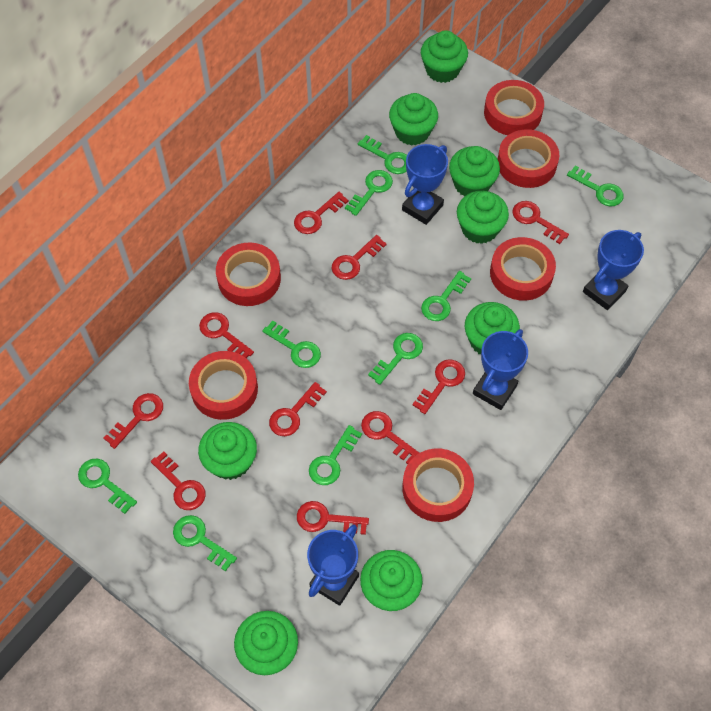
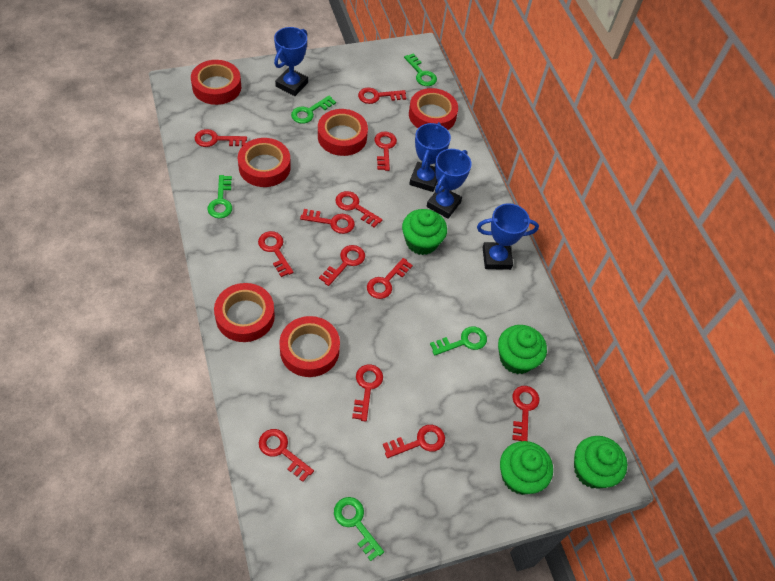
green cupcake: [198,422,257,480] [234,611,298,675] [360,550,422,611] [389,93,438,146] [421,30,468,83] [449,146,500,197] [457,191,509,244] [465,302,520,354] = 8 -> [402,209,447,255] [498,325,547,374] [500,441,553,495] [574,436,627,489] = 4
green key: [78,459,137,514] [173,515,237,571] [262,320,321,368] [309,425,362,485] [345,170,393,216] [358,135,407,174] [368,333,423,385] [421,271,471,321] [567,165,624,206] = 9 -> [208,175,232,218] [291,95,336,124] [334,497,384,561] [404,53,437,86] [430,326,487,356] = 5
red key: [103,393,163,449] [151,451,206,510] [199,312,254,358] [269,382,327,436] [294,192,348,234] [297,501,369,535] [332,235,387,280] [361,411,419,464] [412,359,465,414] [513,201,569,244] = 10 -> [195,129,247,147] [258,231,294,277] [259,429,314,482] [300,209,355,234] [319,245,365,286] [335,191,383,228] [352,364,383,422] [358,87,406,104] [367,258,413,299] [374,131,397,171] [383,425,445,458] [512,386,539,441] = 12

